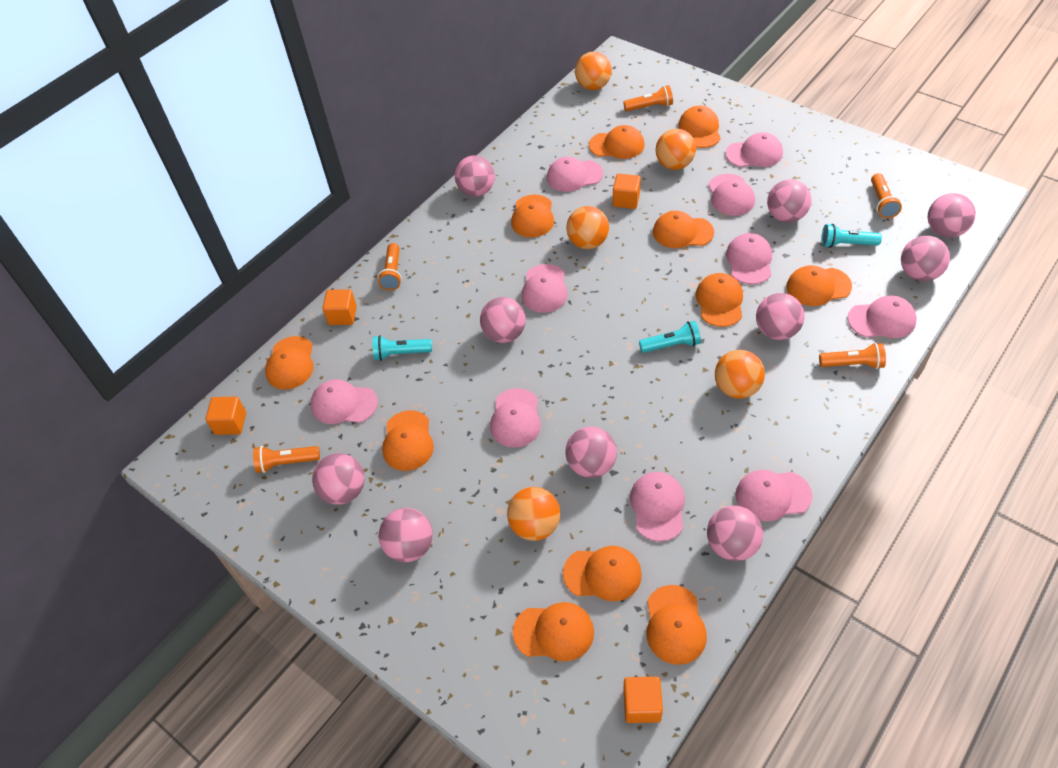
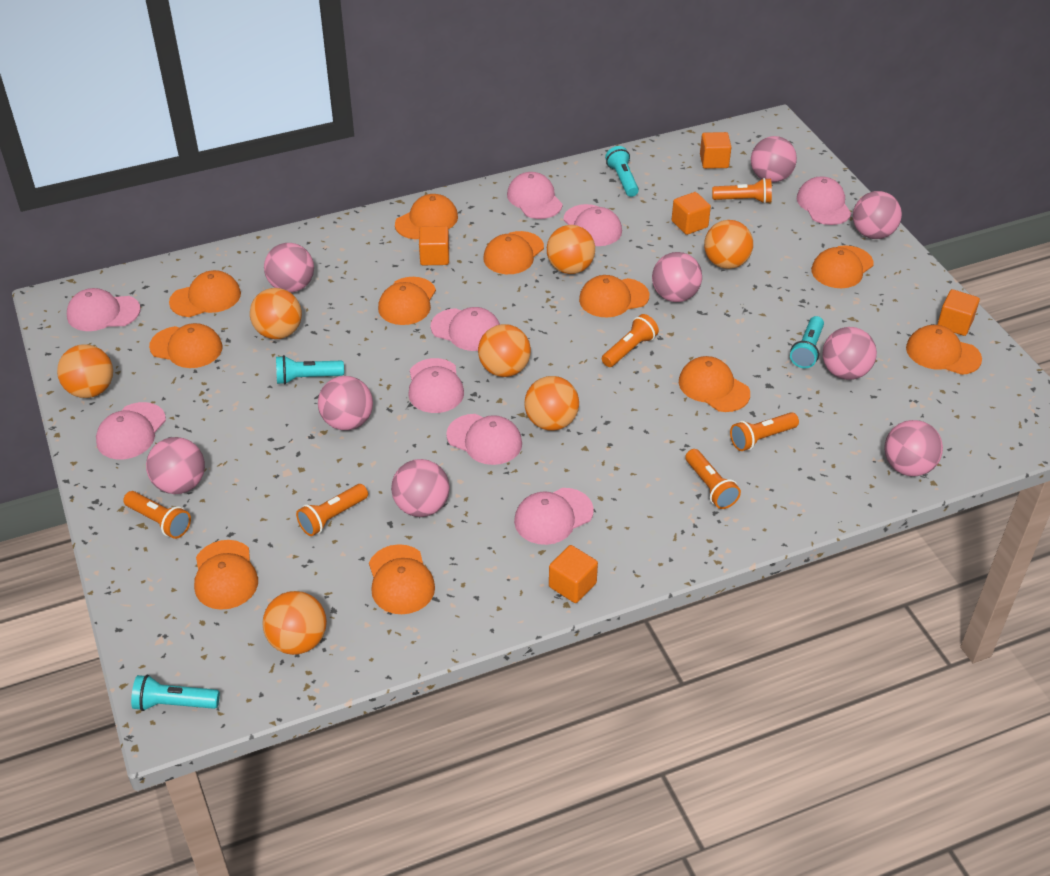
orange ball: [507,487,560,541] [566,206,609,249] [575,52,612,90] [656,129,696,170] [715,350,765,399] = 5 -> [57,344,113,398] [250,288,302,339] [262,591,327,655] [478,324,531,377] [524,376,579,431] [547,225,595,274] [704,220,753,269] = 7
orange cube: [205,397,246,435] [322,289,357,325] [613,174,641,209] [623,677,663,723] = 4 -> [419,226,449,265] [549,545,598,603] [672,192,711,235] [700,132,731,169] [937,289,980,336] = 5
orange flashlight: [253,446,320,473] [378,243,402,291] [623,85,673,111] [819,343,886,369] [871,173,902,218] = 5 -> [123,491,191,539] [296,484,368,536] [602,314,659,367] [685,449,741,509] [712,178,772,204] [730,412,799,451] = 6
pink ball: [312,453,365,505] [379,508,433,562] [455,155,495,197] [480,297,526,343] [565,427,617,478] [707,506,763,561] [756,293,804,340] [767,179,811,223] [901,236,950,281] [928,193,976,237] = 10 -> [146,437,205,494] [264,243,314,292] [318,376,373,430] [391,459,450,517] [652,252,702,302] [751,136,797,182] [822,327,877,380] [853,191,902,239] [884,420,943,476] = 9
pink cap: [310,379,378,424] [490,388,541,448] [522,264,568,313] [547,157,603,192] [630,472,685,542] [708,174,755,216] [725,132,783,167] [726,233,772,284] [736,470,812,521] [848,296,917,338] = 10 -> [67,288,140,331] [96,402,166,459] [408,358,464,413] [431,307,500,351] [446,414,522,465] [507,172,563,219] [514,488,594,545] [564,204,622,246] [797,176,851,225] = 9
turquoise flashlight: [373,335,432,361] [639,321,701,353] [821,224,882,248] = 3 -> [131,675,220,711] [276,355,344,385] [605,146,639,197] [790,316,824,368] = 4

